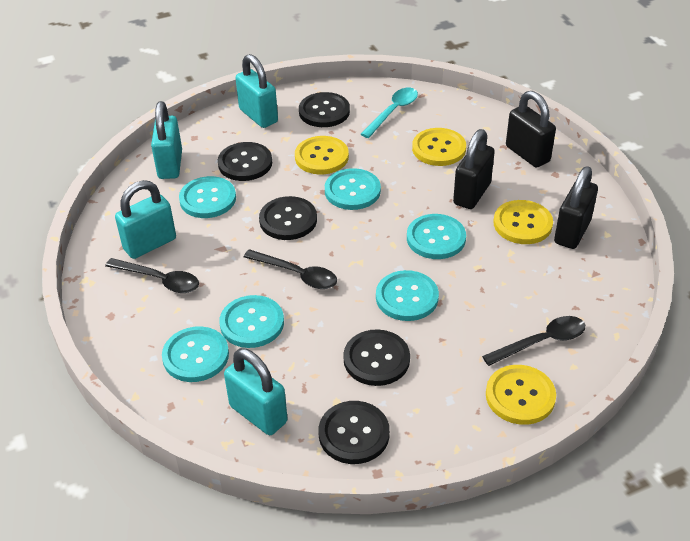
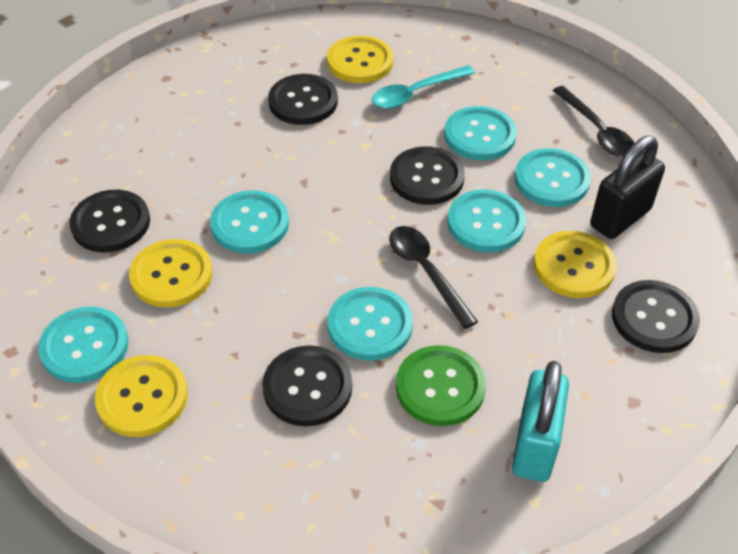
black padlock: [453,129,495,209] [506,91,556,168] [554,166,598,249] = 3 -> [590,136,665,239] = 1
black spoon: [105,258,199,293] [244,249,337,289] [482,316,585,366] = 3 -> [389,226,478,329] [553,86,634,157] = 2
green button: none = 0 -> [396,345,486,426] = 1
turquoise padlock: [115,180,176,259] [151,101,182,179] [224,348,288,435] [236,54,278,128] = 4 -> [512,361,569,482] = 1

